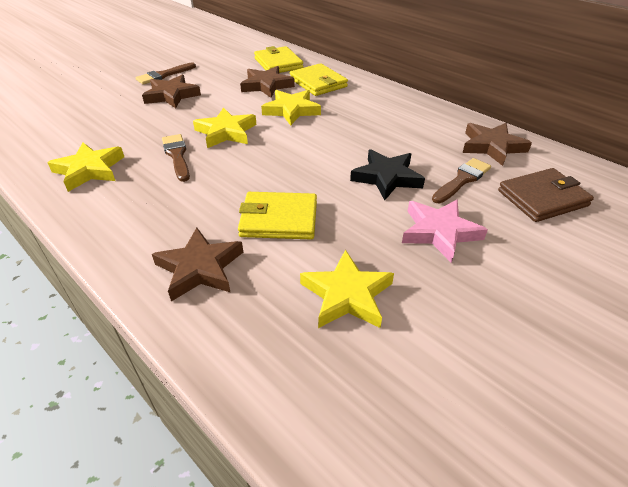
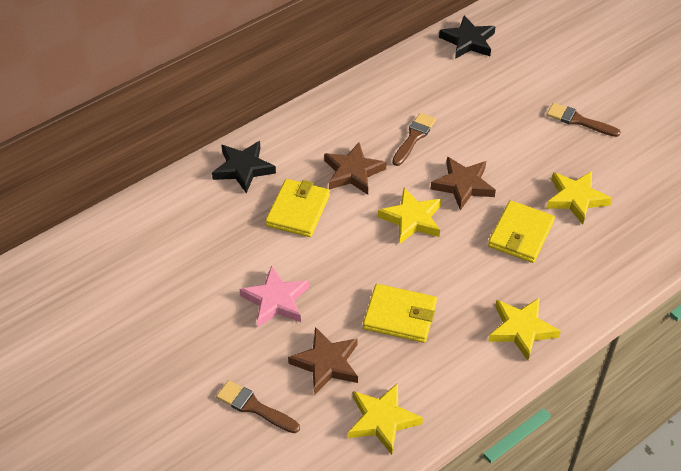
black star: [350,149,425,200] = 1 -> [212,141,276,193] [439,15,496,59] = 2
brown star: [142,75,201,108] [152,228,243,301] [240,66,295,98] [463,123,532,166] = 4 -> [288,327,358,395] [324,142,387,195] [431,157,496,210] = 3
brown wallet: [498,168,594,222] = 1 -> none = 0

